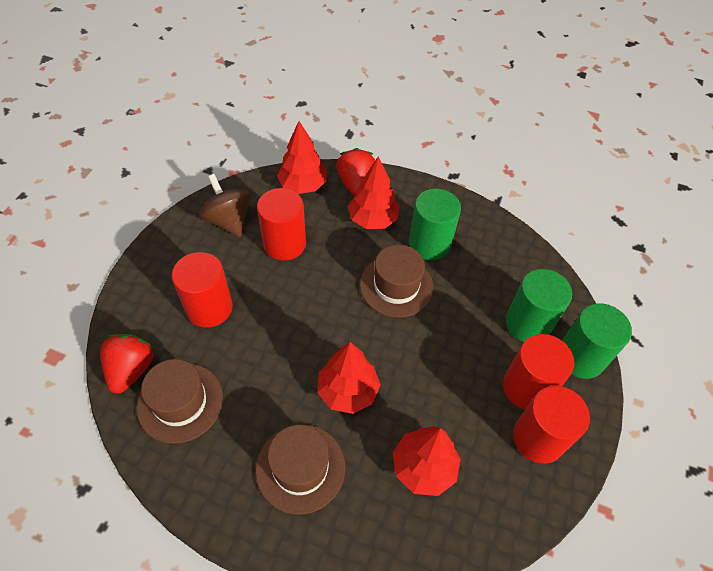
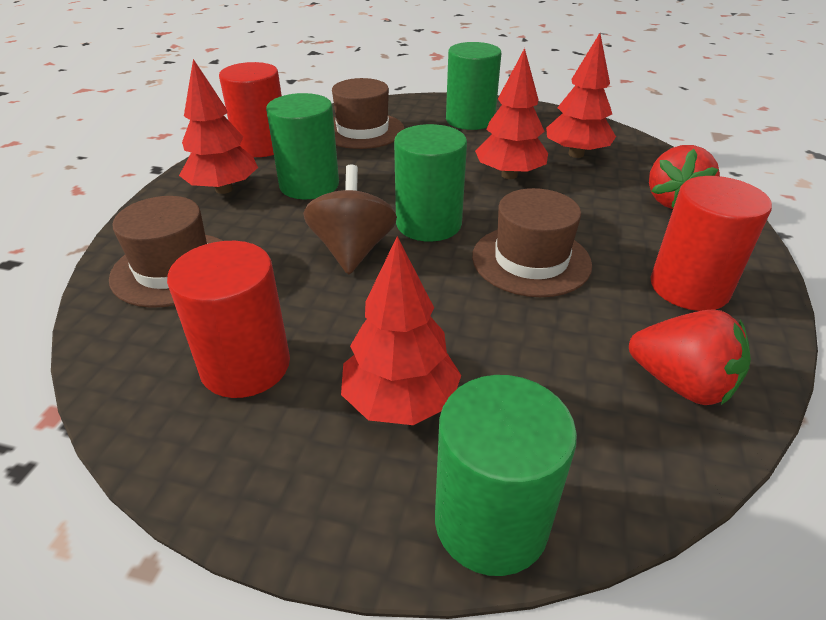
green cylinder: [409,189,461,260] [506,269,572,342] [562,303,632,379] = 3 -> [266,93,339,199] [394,124,467,242] [435,375,577,576] [446,42,501,130] = 4
red cylinder: [172,252,233,328] [257,188,306,261] [503,334,574,410] [513,386,590,464] = 4 -> [167,241,290,398] [219,62,282,157] [651,176,772,311] = 3

